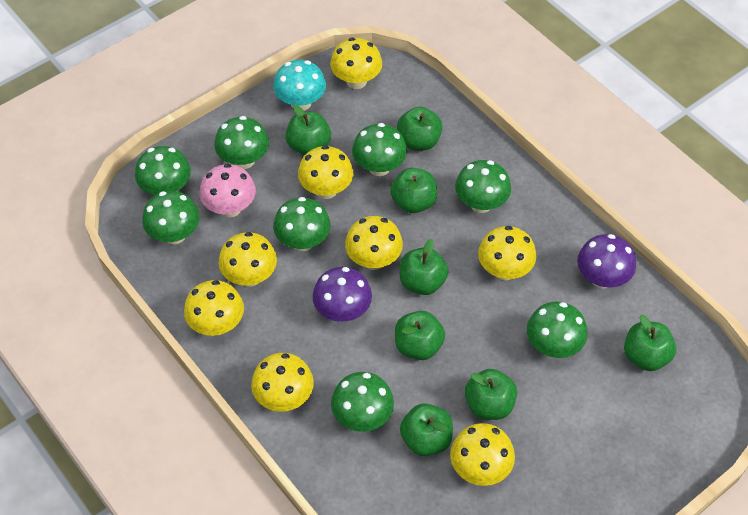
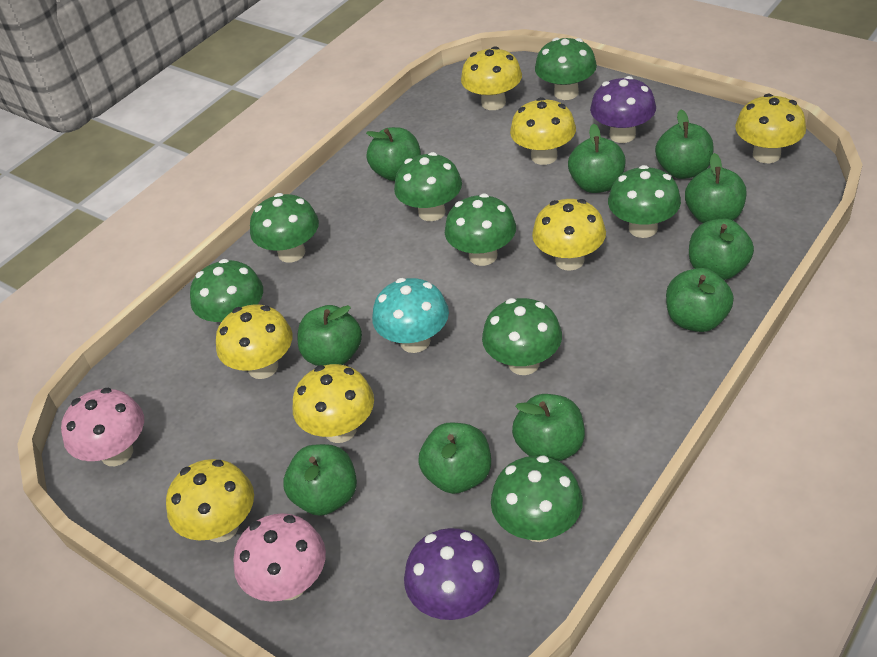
green apple: [285,105,331,155] [390,168,437,213] [395,311,445,360] [397,107,443,150] [400,239,449,295] [400,403,453,456] [465,369,517,420] [624,315,676,371] = 8 -> [283,444,357,516] [298,305,362,366] [366,127,421,181] [418,423,491,494] [512,394,585,461] [568,124,625,193] [655,109,714,179] [666,268,734,332] [685,153,747,223] [689,219,754,280] = 10
pink mushroom: [200,164,256,218] = 1 -> [61,388,144,466] [233,513,326,602] = 2
yellow mushroom: [184,280,244,336] [219,232,277,287] [251,353,314,412] [298,145,353,199] [330,38,382,89] [345,216,403,270] [450,423,515,486] [478,226,536,280] = 8 -> [166,459,254,542] [216,304,292,379] [293,364,374,443] [461,46,522,110] [510,97,576,165] [532,199,606,271] [735,94,806,163] = 7

